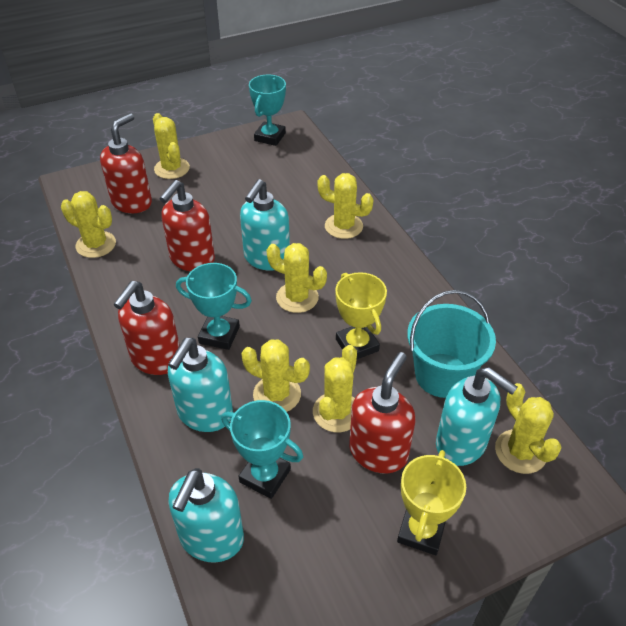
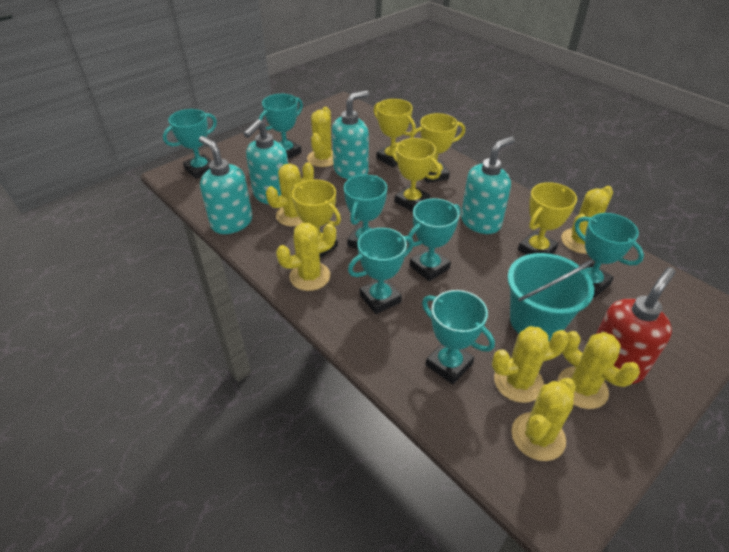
red soap dispenser: [100,113,152,213] [113,281,180,375] [159,180,215,271] [349,352,415,473] = 4 -> [596,267,676,384] = 1
turquoise trophy: [176,263,252,350] [221,400,303,499] [249,75,286,146] = 3 -> [163,109,217,179] [259,94,303,159] [344,175,387,249] [348,228,414,314] [407,198,461,281] [422,290,495,384] [575,213,644,298] = 7
yellow trophy: [335,272,387,359] [397,450,466,555] = 2 -> [291,180,341,259] [374,99,416,167] [391,138,441,212] [410,113,465,183] [518,182,577,255] = 5

